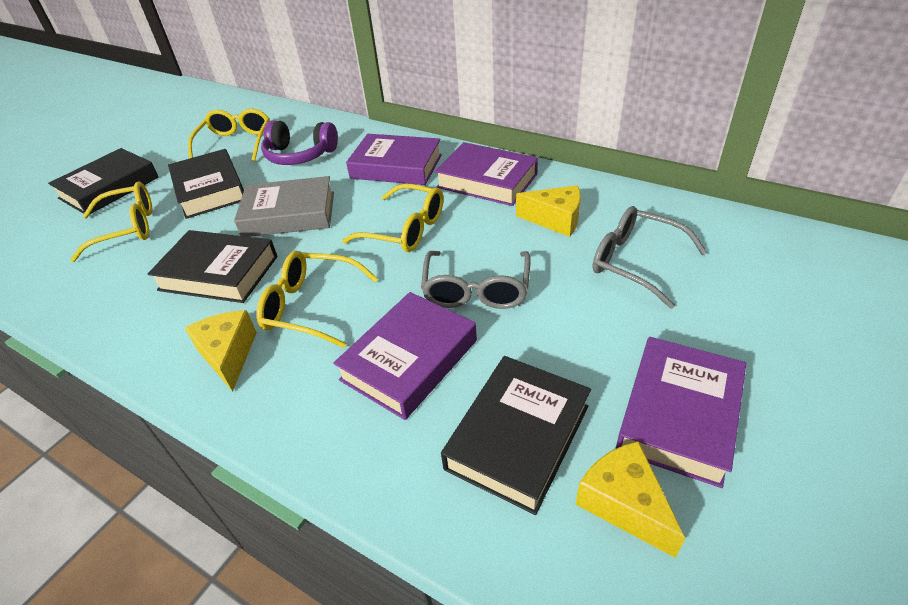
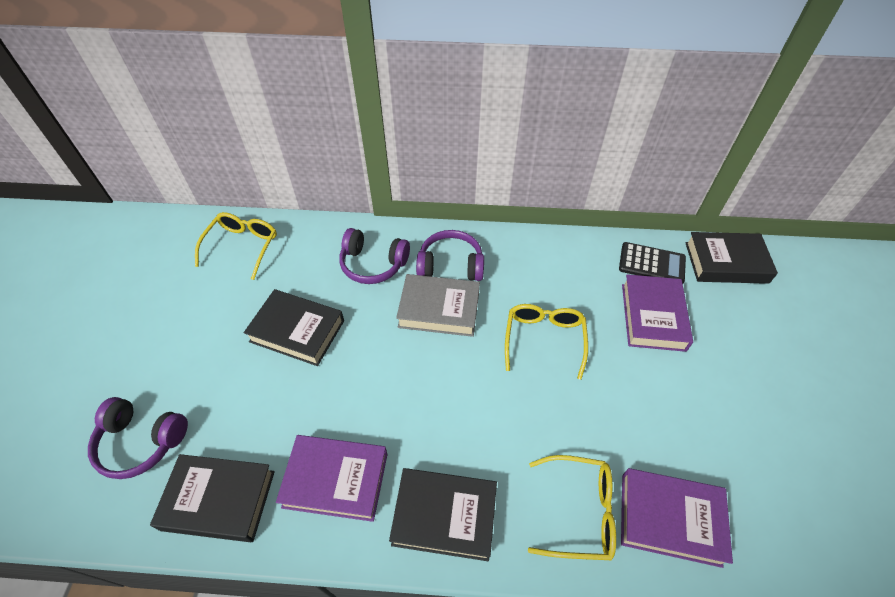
black calculator: none = 0 -> [619,242,686,283] = 1
grey glasses: [421,251,531,309] [593,206,707,309] = 2 -> none = 0
purple book: [333,292,477,420] [346,134,442,185] [435,142,538,206] [616,337,746,488] = 4 -> [276,435,388,522] [621,468,733,568] [622,274,693,352] = 3
purple headphones: [261,120,338,165] = 1 -> [88,397,188,479] [339,228,410,284] [416,230,484,281] = 3
yellow cheese: [185,310,257,392] [516,185,581,237] [575,441,685,558] = 3 -> none = 0
yellow glasses: [70,182,152,262] [188,108,270,162] [256,251,378,348] [342,184,444,252] = 4 -> [195,212,277,280] [505,304,588,380] [528,455,616,560] = 3

